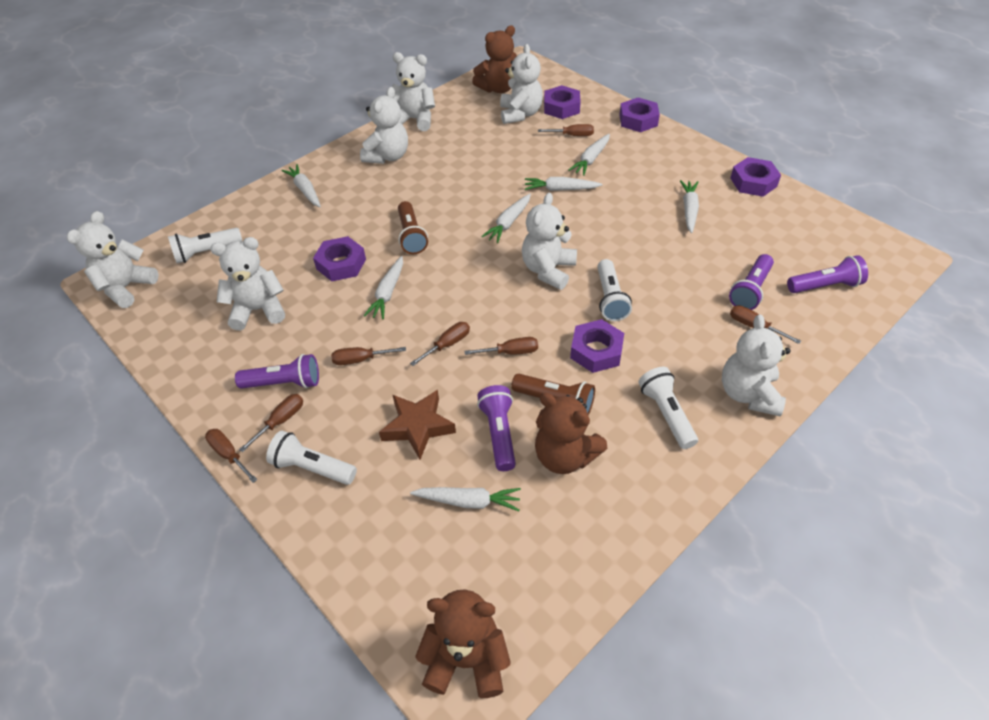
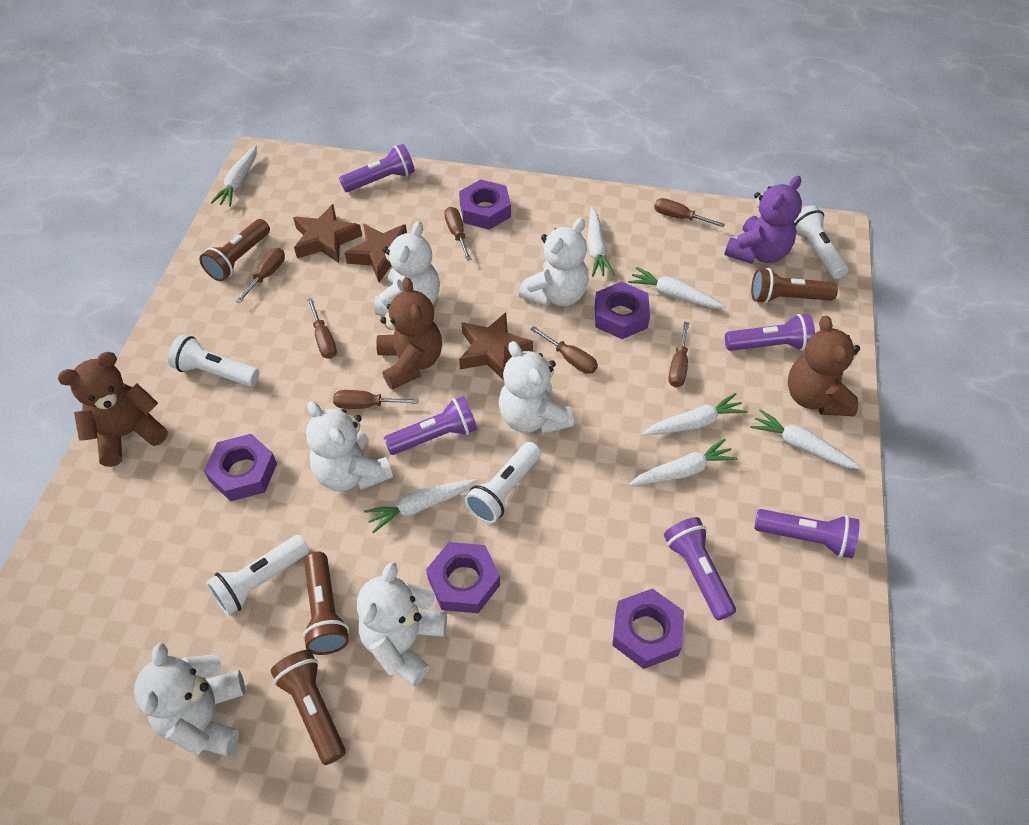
brown flashlight: [398,201,428,254] [511,374,595,415] = 2 -> [199,219,270,281] [271,650,346,765] [302,551,349,655] [751,268,838,304] = 4
brown star: [379,390,456,459] = 1 -> [293,204,362,263] [345,224,407,282] [459,312,533,381] = 3
purple flashlight: [235,354,319,389] [477,385,516,471] [729,254,774,310] [787,255,868,293] = 4 -> [339,144,415,192] [384,396,477,455] [664,517,736,620] [725,314,815,351] [754,509,859,558] = 5
purple teddy bear: none = 0 -> [724,176,802,264] = 1
white teddy bear: [67,211,159,308] [210,237,285,330] [360,87,408,164] [392,52,435,131] [500,44,543,124] [522,193,577,290] [722,315,791,416] = 7 -> [134,643,245,756] [306,401,393,491] [357,562,447,686] [374,221,440,315] [499,341,574,434] [519,218,589,307] = 6

